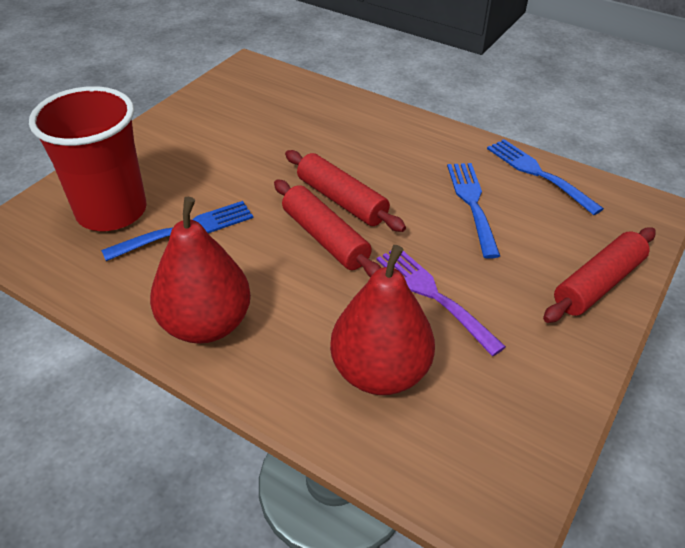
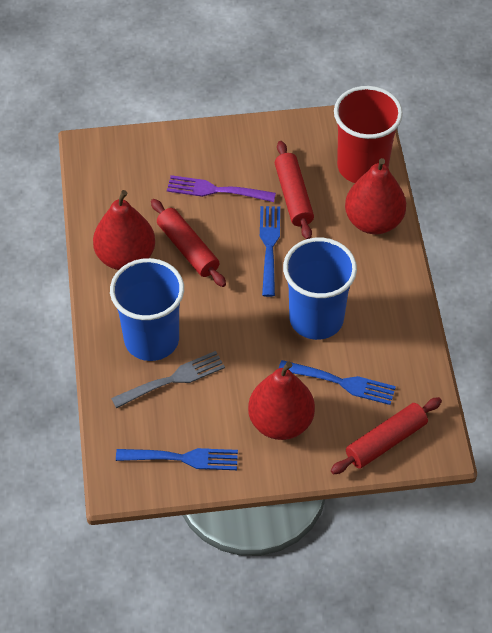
blue cup: none = 0 -> [110,258,184,361] [283,238,357,340] = 2
grey fork: none = 0 -> [111,351,225,409] = 1
red pear: [150,197,251,344] [330,245,435,395] = 2 -> [93,190,155,270] [248,361,315,440] [345,158,406,234] = 3

